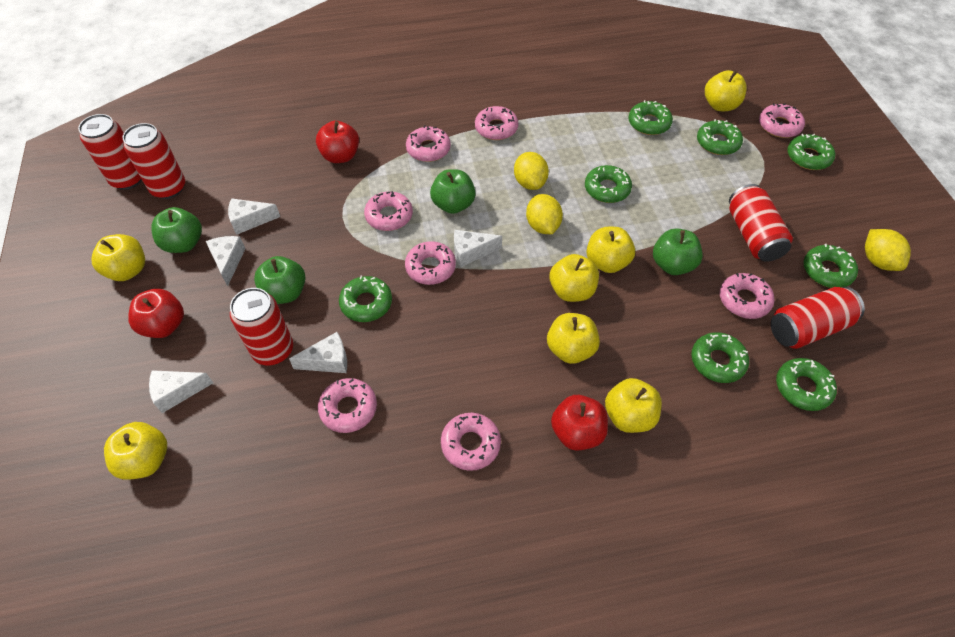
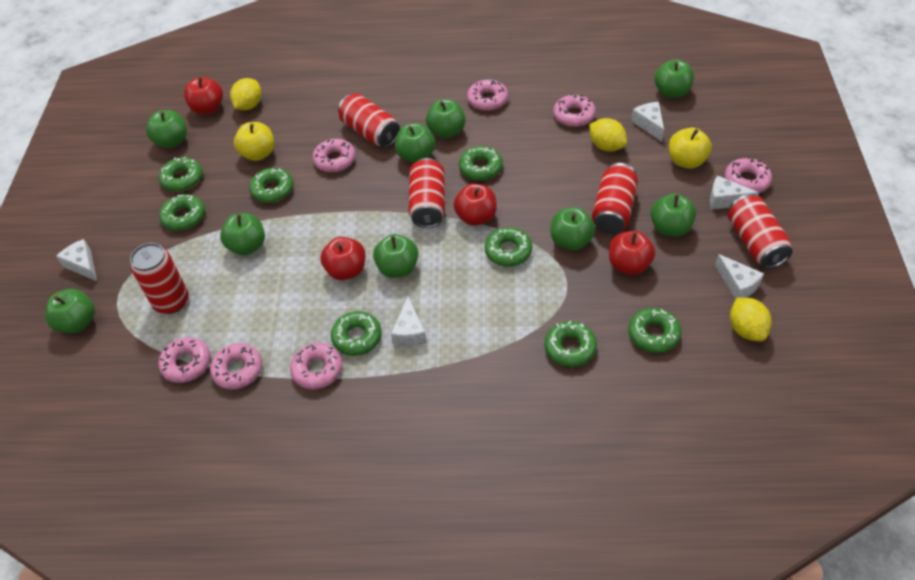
green apple: [152,207,202,253] [254,256,305,304] [430,169,476,214] [653,228,703,275] = 4 -> [45,289,95,333] [146,110,187,148] [220,213,265,255] [373,234,418,278] [395,123,435,163] [426,99,466,138] [551,207,595,250] [650,193,696,237] [654,59,694,98] = 9
pink donut: [318,378,377,433] [364,191,413,231] [405,241,456,285] [406,125,451,162] [441,413,501,471] [475,106,518,140] [720,273,774,319] [759,103,805,138] = 8 -> [158,337,211,383] [210,343,262,390] [290,343,342,389] [312,139,356,172] [467,80,508,111] [553,93,596,127] [725,157,772,193] = 7
red apple: [128,289,184,338] [316,121,359,163] [551,395,608,451] = 3 -> [184,77,223,114] [320,237,365,280] [454,183,497,226] [609,231,655,275] = 4
yellow apple: [92,234,145,281] [104,422,167,480] [547,313,600,364] [550,254,599,302] [586,227,635,273] [605,378,662,433] [705,70,747,111] = 7 -> [234,122,274,161] [669,128,712,169] = 2

